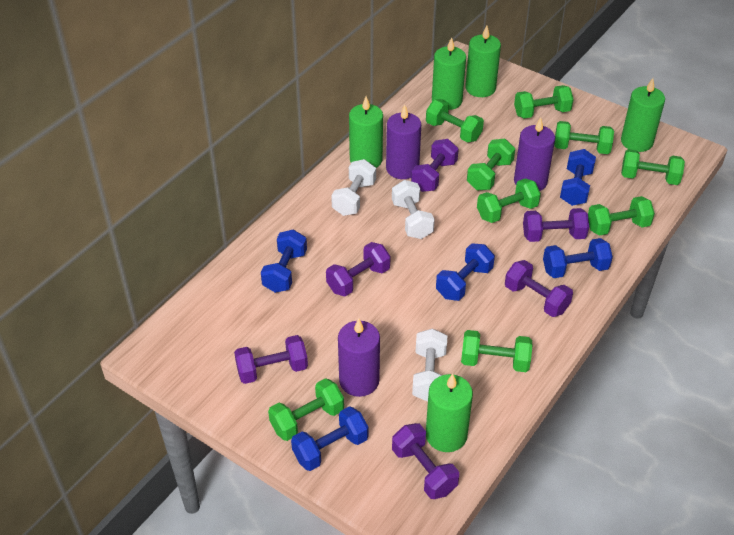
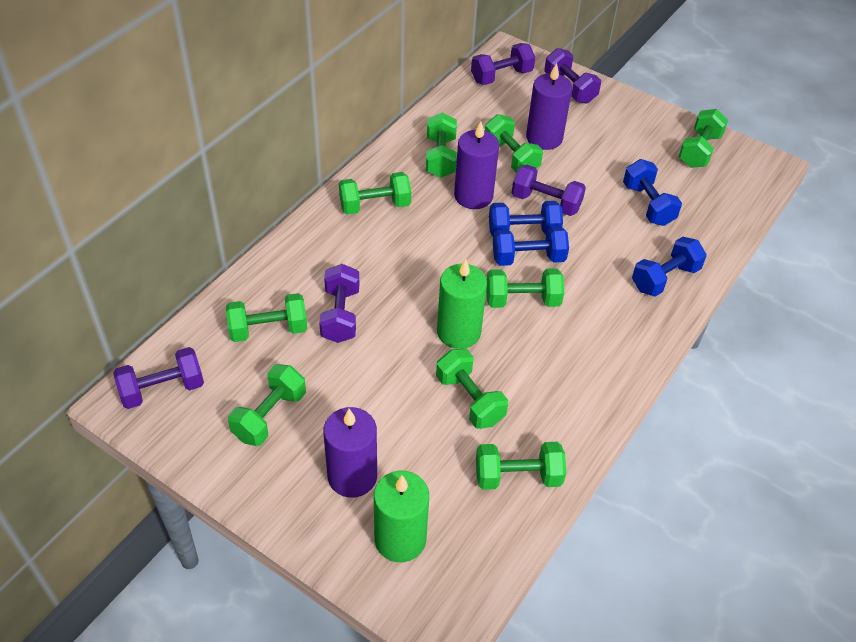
blue dumbbell: [261,229,307,293] [291,406,368,471] [436,243,495,301] [543,238,613,278] [560,149,596,206] = 5 -> [489,201,563,236] [493,226,569,266] [623,159,682,226] [632,237,707,297] = 4
green candle: [349,96,383,168] [426,374,473,452] [432,37,466,110] [465,26,501,97] [621,78,665,152] = 5 -> [374,471,429,562] [437,259,487,349] = 2
purple dumbbell: [234,335,308,384] [326,242,391,296] [392,423,459,499] [411,139,459,192] [505,260,573,317] [523,208,589,242] = 6 -> [113,347,204,409] [319,264,360,343] [471,43,535,85] [512,165,586,216] [544,48,601,104] = 5
white dumbbell: [331,159,376,216] [392,180,435,239] [412,328,447,402] = 3 -> none = 0

